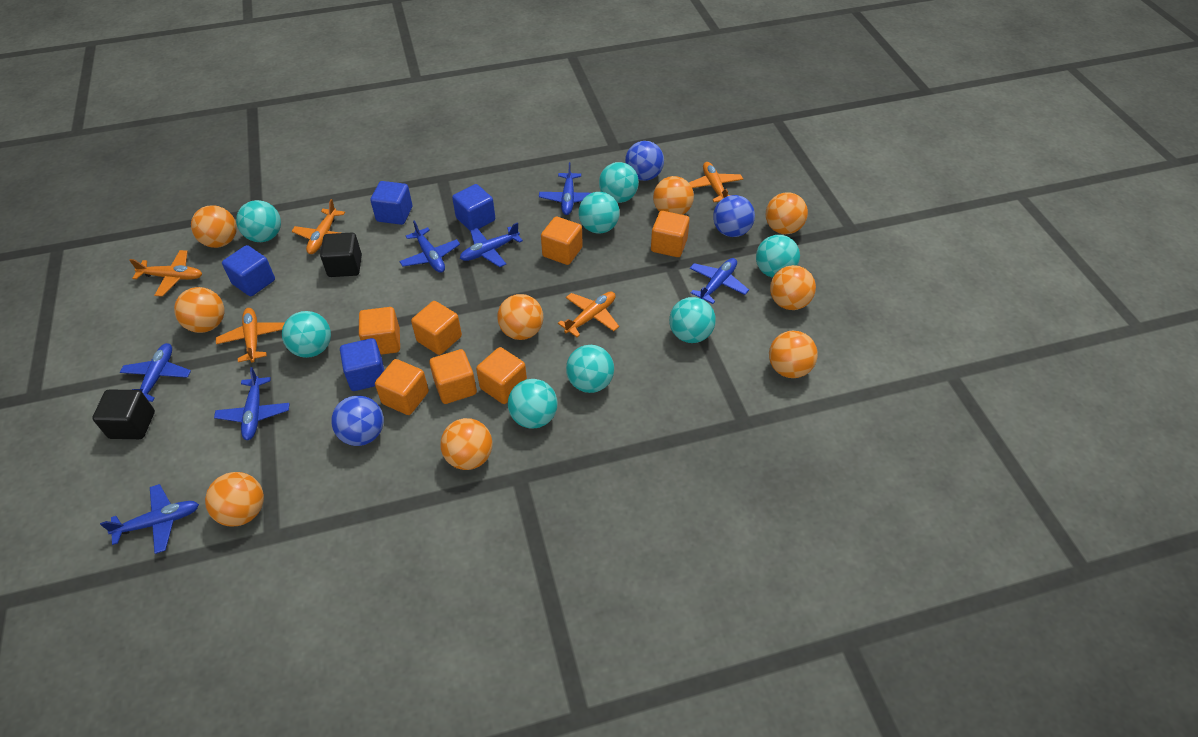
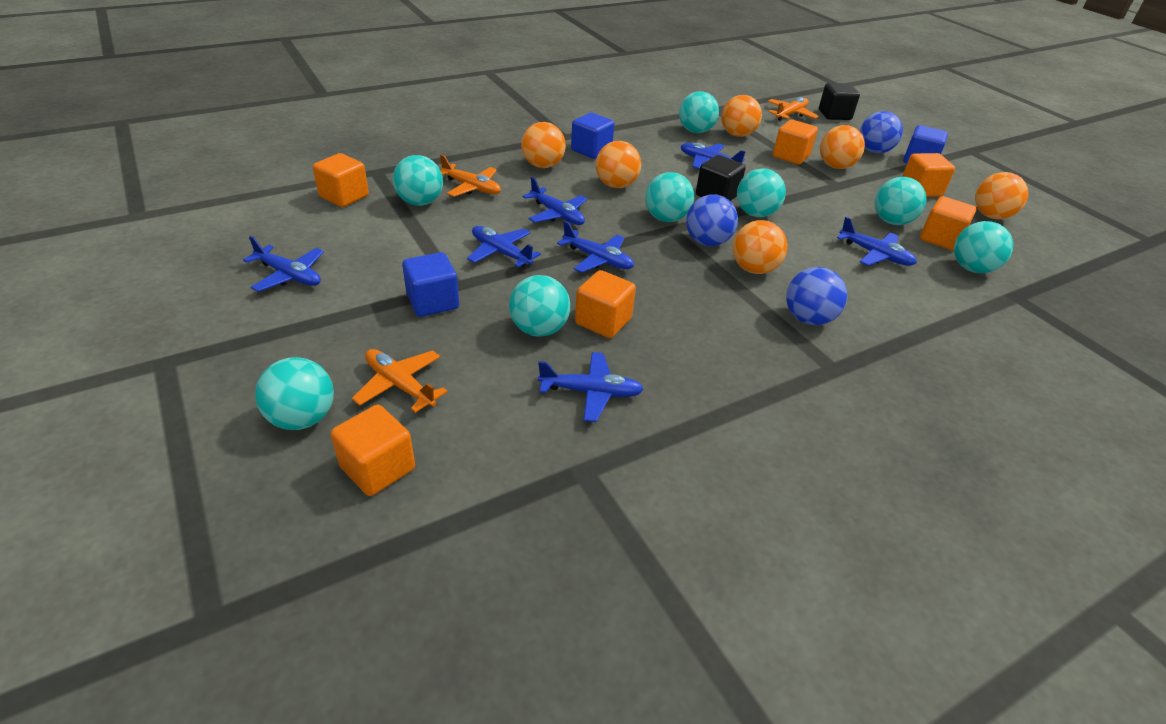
blue cube: [222,245,275,296] [340,338,384,391] [370,181,412,225] [452,184,495,231] = 4 -> [402,252,459,317] [571,113,615,159] [903,125,948,164] = 3
orange ball: [174,287,224,333] [191,205,237,248] [205,472,264,527] [440,418,493,470] [497,294,543,340] [653,176,694,215] [766,192,808,234] [769,331,818,378] [770,265,816,310] = 9 -> [521,122,566,168] [596,141,641,188] [721,95,762,137] [732,220,787,274] [820,125,865,169] [975,172,1029,219] = 6
orange cube: [359,307,400,355] [375,359,429,415] [411,301,462,355] [429,349,477,404] [476,347,527,404] [541,216,583,265] [651,211,690,257] = 7 -> [313,153,369,207] [330,405,415,496] [575,270,636,338] [773,119,818,165] [902,153,955,197] [920,196,976,251] = 6
orange plane: [129,250,202,296] [216,308,285,363] [292,199,345,254] [558,292,619,337] [689,162,743,202] = 5 -> [352,349,448,413] [440,155,501,197] [768,97,819,121] = 3

